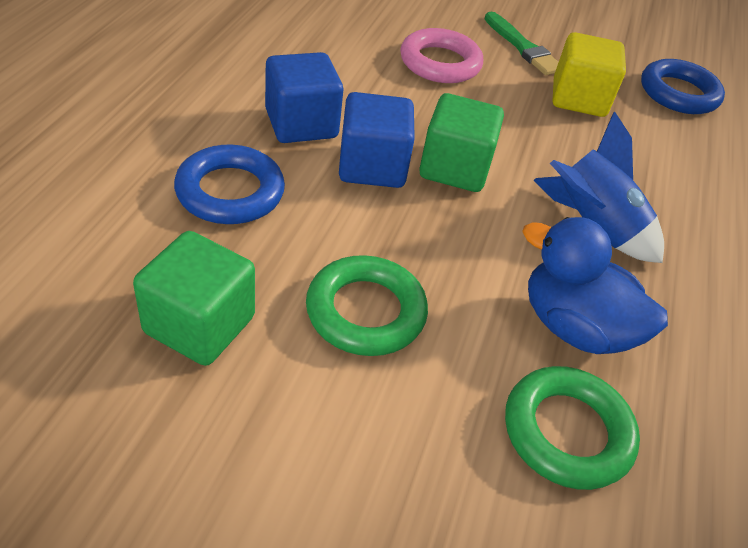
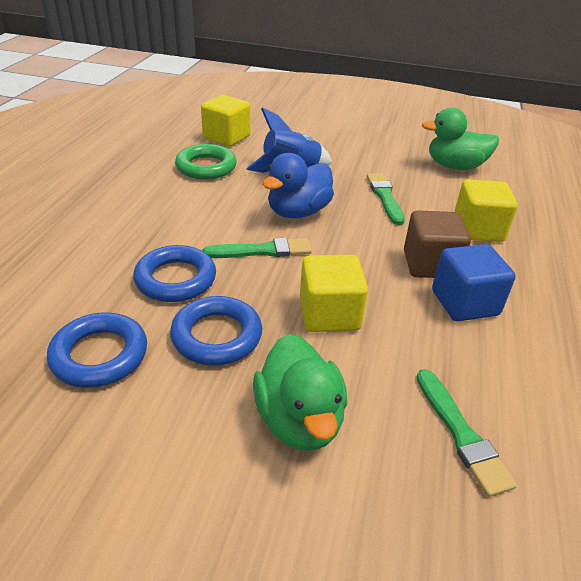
blue cube: [265,52,343,143] [339,92,415,188] = 2 -> [432,244,516,321] = 1
blue ring: [174,145,285,224] [641,59,725,114] = 2 -> [47,312,147,388] [133,245,216,302] [170,296,262,366] = 3
brown cube: none = 0 -> [404,210,471,278] = 1
green brush: [484,12,559,75] = 1 -> [202,238,312,258] [367,173,405,225] [416,369,517,497] = 3
green cube: [133,231,255,366] [419,93,504,192] = 2 -> none = 0
green duck: none = 0 -> [253,334,347,451] [422,107,499,170] = 2
green ring: [306,255,428,356] [505,366,640,490] = 2 -> [175,144,237,180] = 1
pink ring: [400,28,483,83] = 1 -> none = 0
yellow cube: [553,32,626,117] = 1 -> [201,95,250,147] [300,255,368,332] [454,179,518,242] = 3

